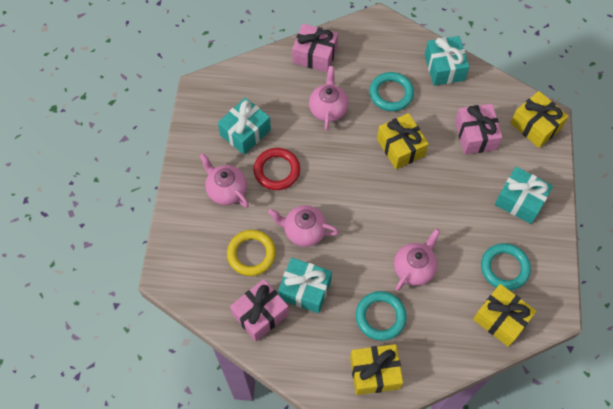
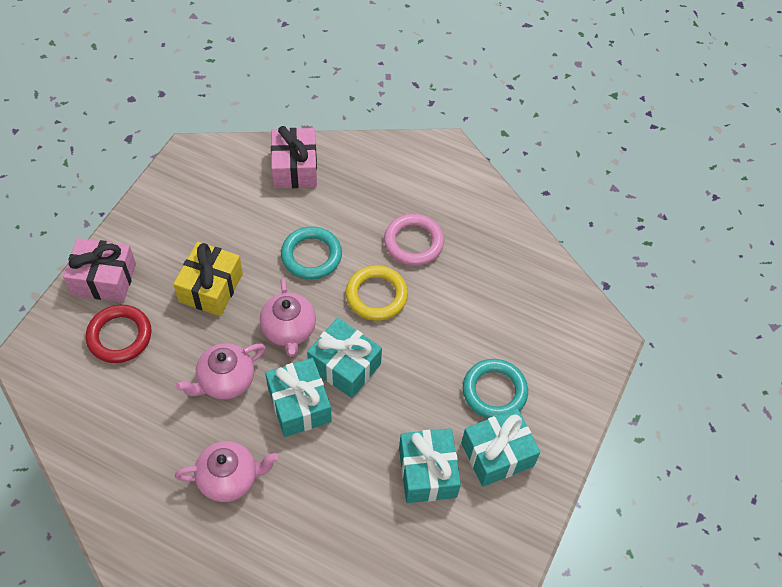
pink gift: [230,279,289,342] [292,23,338,73] [455,104,502,154] = 3 -> [63,238,136,302] [271,126,317,188] = 2
pink ring: none = 0 -> [384,214,444,266] = 1
pink teapot: [200,153,249,208] [268,205,339,247] [309,66,348,131] [394,229,440,291] = 4 -> [175,441,278,502] [176,343,266,400] [260,278,316,357] = 3
turquoise ring: [356,291,407,341] [369,72,414,111] [481,243,531,290] = 3 -> [281,226,342,280] [463,359,528,418] = 2
yellow gift: [350,344,403,395] [377,113,429,169] [473,284,537,347] [510,91,569,148] = 4 -> [173,242,243,316] = 1

